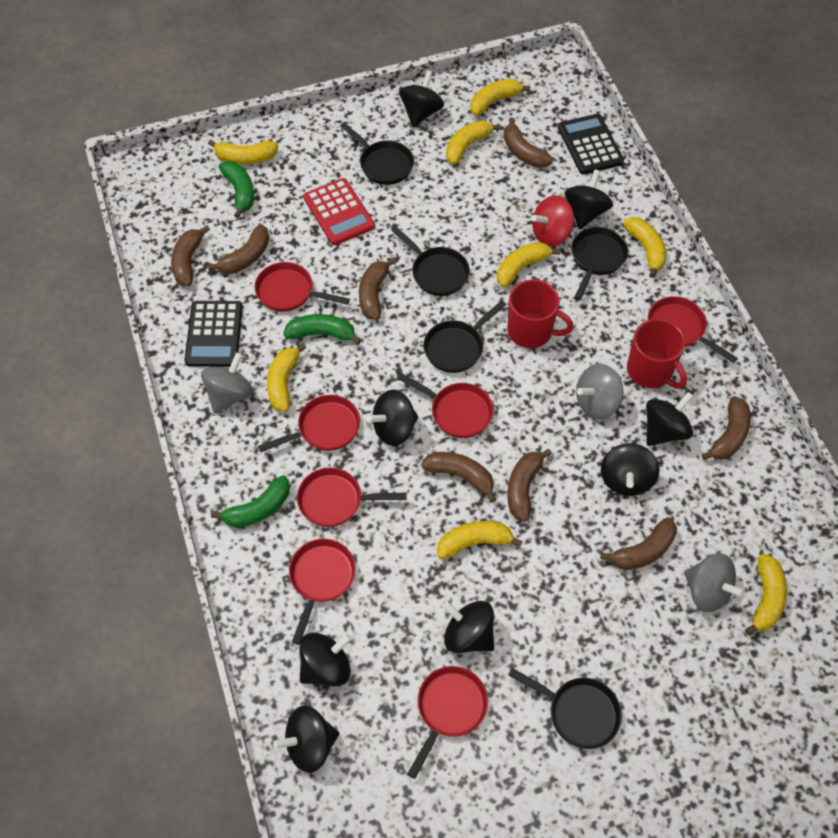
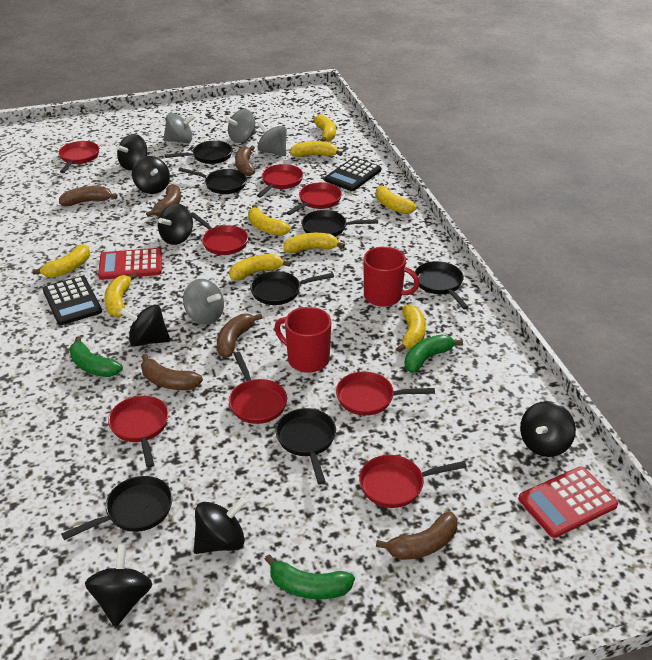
black pan: [340,122,414,185] [391,226,470,296] [423,300,506,373] [508,668,622,749] [571,227,628,301] = 5 -> [61,476,173,540] [165,141,232,164] [179,168,247,194] [250,271,334,305] [276,408,336,485] [301,210,378,237] [415,261,469,309] = 7
black spinning top: [273,706,339,773] [299,633,352,686] [367,390,418,446] [399,70,444,127] [442,601,494,653] [565,169,613,229] [601,443,660,496] [646,392,694,446] = 8 -> [85,545,152,627] [116,134,147,170] [119,304,171,346] [132,156,170,194] [158,204,193,245] [194,497,247,554] [520,401,576,457] = 7
brown banana: [171,225,210,286] [208,224,270,274] [359,258,396,320] [421,452,497,503] [504,118,553,168] [507,449,552,521] [600,517,677,570] [702,396,751,460] = 8 -> [59,186,117,206] [141,354,203,390] [146,184,181,217] [217,313,262,358] [235,146,255,176] [376,512,458,560] = 6
grey spinning top: [201,352,253,414] [576,364,623,419] [684,553,745,612] = 3 -> [163,113,196,143] [183,279,224,325] [226,109,256,143] [257,121,287,156] = 4
red calculator: [303,178,375,245] = 1 -> [98,248,162,280] [518,466,618,538] = 2
red pan: [255,262,350,312] [258,395,360,452] [289,539,356,645] [297,468,407,527] [397,373,494,438] [407,666,488,779] [648,296,738,363] = 7 -> [59,141,99,173] [108,396,169,468] [191,212,248,255] [229,352,287,424] [257,164,303,197] [286,183,342,215] [336,372,435,416] [359,455,467,508] = 8
red spinning top: [532,196,574,247] = 1 -> none = 0
yellow banana: [208,140,278,164] [267,343,306,412] [437,521,523,559] [446,120,501,164] [470,79,530,116] [497,242,560,287] [623,217,667,278] [745,554,787,635] = 8 -> [33,244,90,278] [104,273,137,317] [229,254,291,280] [248,205,290,236] [284,233,345,253] [290,141,343,157] [313,115,336,142] [376,183,416,214] [396,304,426,352] = 9

